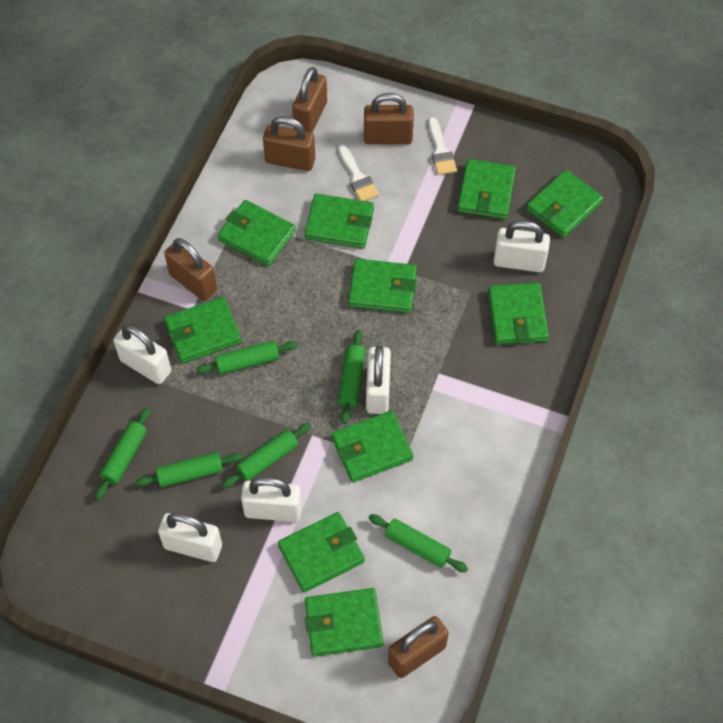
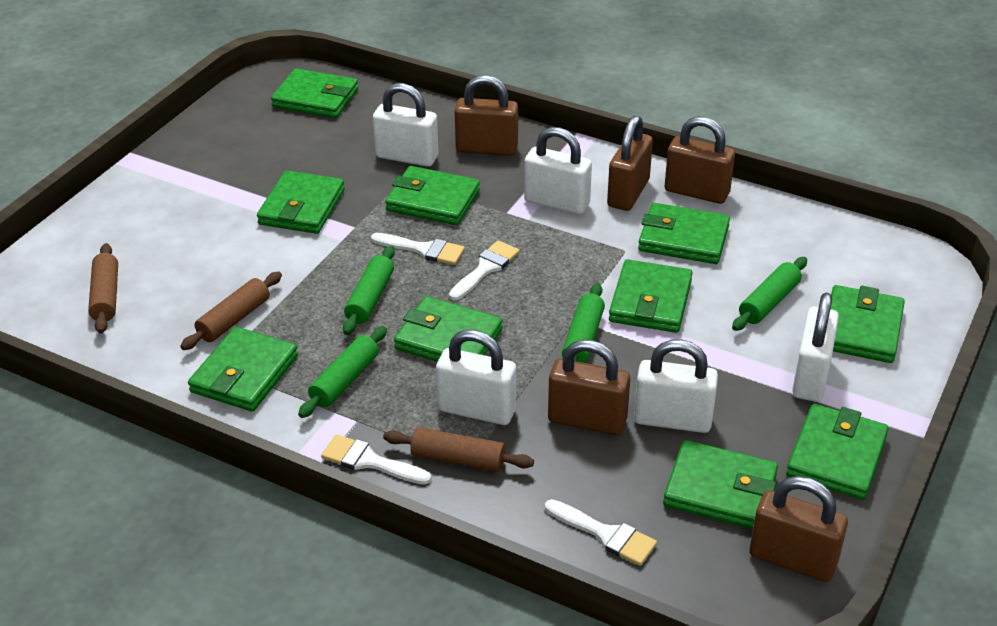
brown rolling pin: none = 0 -> [88,243,118,333] [180,271,282,350] [383,427,534,472] = 3
green rolling pin: [95,407,151,500] [135,452,243,487] [196,340,298,375] [222,423,311,488] [338,330,366,424] [369,514,468,572] = 6 -> [298,326,387,418] [343,246,395,335] [562,283,605,363] [732,257,807,331] = 4
white brush: [338,145,379,201] [429,117,457,175] = 2 -> [321,434,431,485] [371,233,465,265] [449,240,520,300] [545,499,657,566] = 4

